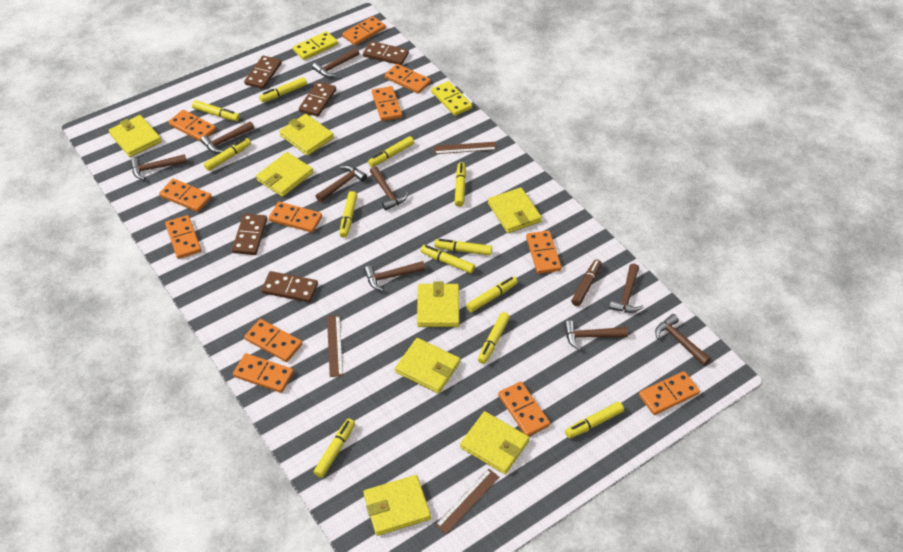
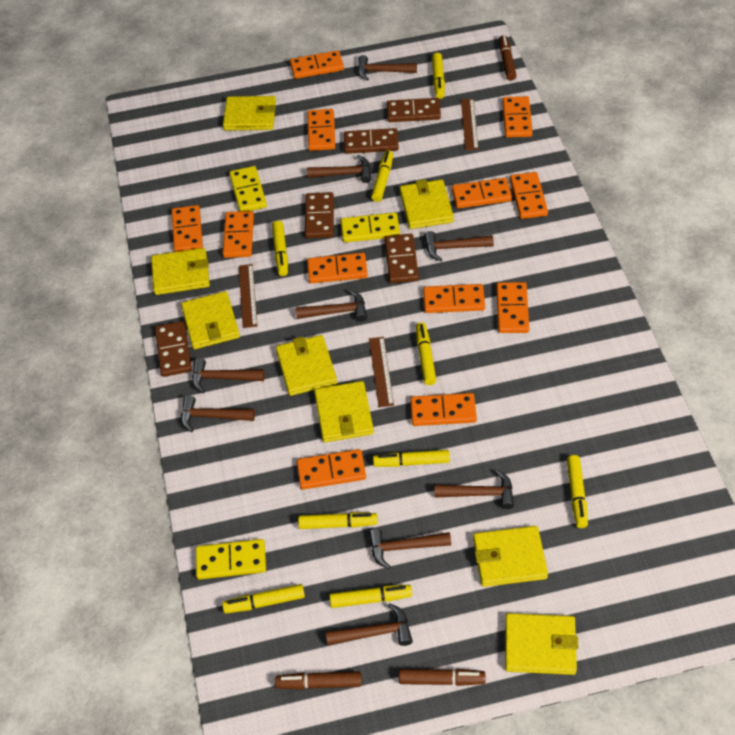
brown marker: [571,259,602,306] = 1 -> [275,671,362,690] [399,669,485,686] [499,35,517,80] = 3
yellow domino: [293,31,338,60] [431,81,472,116] = 2 -> [196,539,266,580] [229,166,267,211] [341,213,400,242] = 3
yellow marker: [192,100,240,121] [204,138,251,171] [259,77,307,102] [314,419,355,478] [339,191,357,238] [368,136,414,167] [421,245,475,274] [434,239,492,256] [455,162,466,207] [466,276,518,312] [478,312,510,364] [565,402,624,438] = 12 -> [222,584,305,613] [272,221,288,276] [298,512,378,529] [329,585,412,608] [371,150,393,202] [373,450,450,467] [416,322,436,385] [432,53,445,99] [567,455,588,528] = 9

